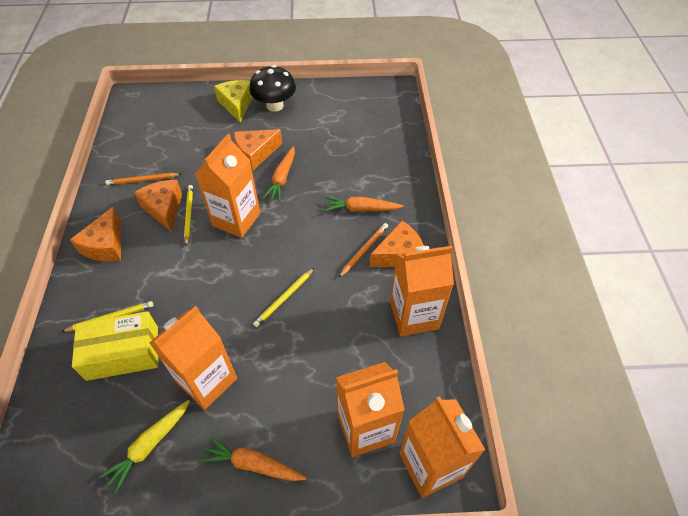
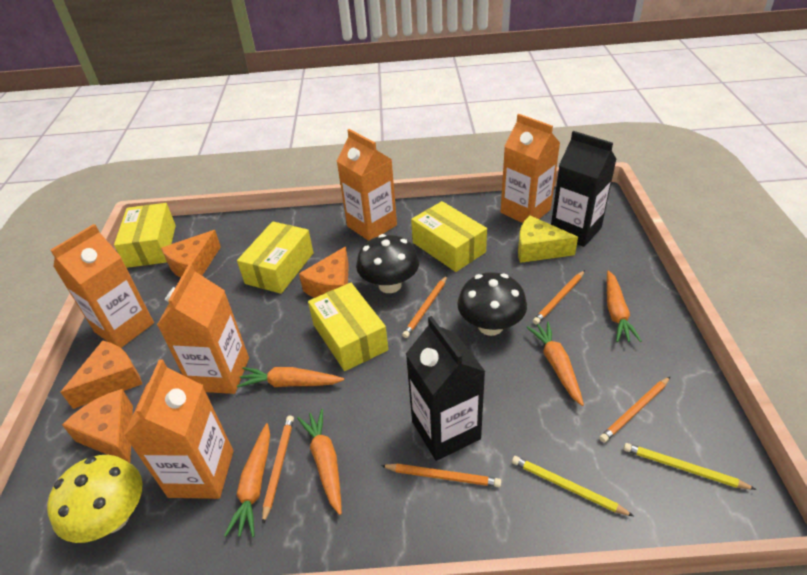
black carton: none = 0 -> [406,316,486,461] [551,131,617,247] = 2
black mushroom: [249,65,296,112] = 1 -> [356,234,419,293] [457,272,527,336] = 2
orange carrot: [200,437,306,481] [263,146,295,202] [324,197,404,212] = 3 -> [224,423,270,537] [237,367,344,388] [297,409,342,515] [526,321,584,406] [607,271,642,342] = 5
orange pencil: [105,173,181,185] [338,223,388,278] = 2 -> [262,415,294,524] [381,464,501,487] [402,276,447,338] [533,270,585,325] [599,377,670,443] = 5
yellow box: [72,311,158,381] = 1 -> [114,203,176,268] [237,221,313,294] [308,283,388,371] [411,201,487,272] = 4
yellow carrot: [99,400,190,493] = 1 -> none = 0
yellow mushroom: none = 0 -> [47,455,143,543] = 1
yellow pencil: [61,301,153,332] [184,185,193,246] [253,268,314,327] = 3 -> [512,456,634,516] [624,443,756,490] = 2

